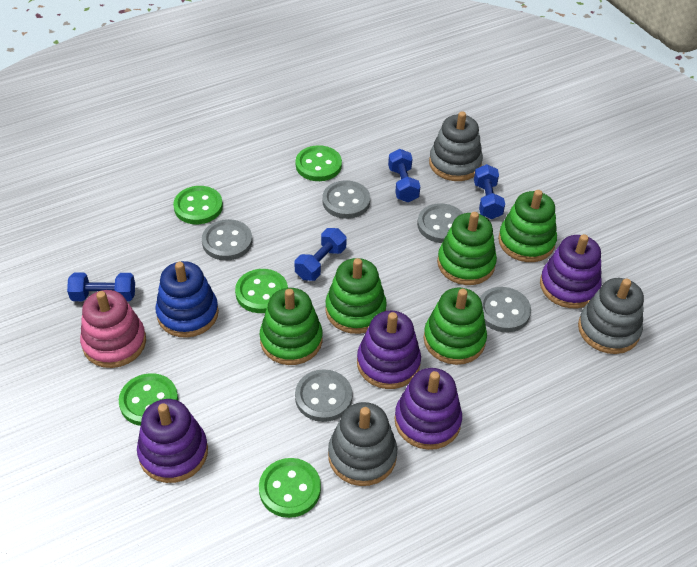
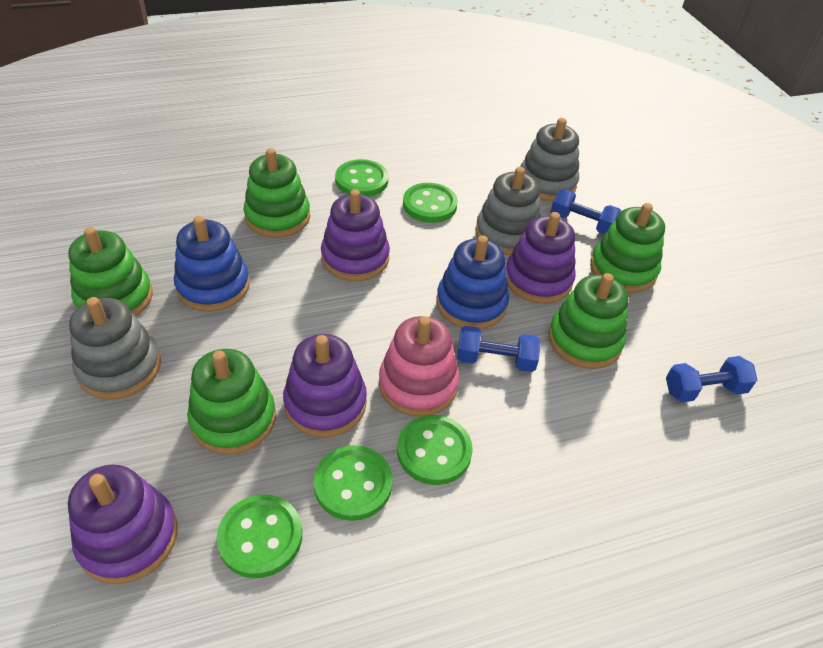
blue dumbbell: [67,272,135,302] [294,228,347,281] [388,149,420,202] [474,164,505,219] = 4 -> [457,326,541,372] [551,189,621,234] [666,356,757,402] = 3
blue stacking toy: [156,261,219,338] = 1 -> [174,216,250,312] [437,235,509,329] = 2
grey button: [202,219,252,261] [295,369,353,422] [322,180,370,219] [417,203,463,243] [480,287,531,332] = 5 -> none = 0

